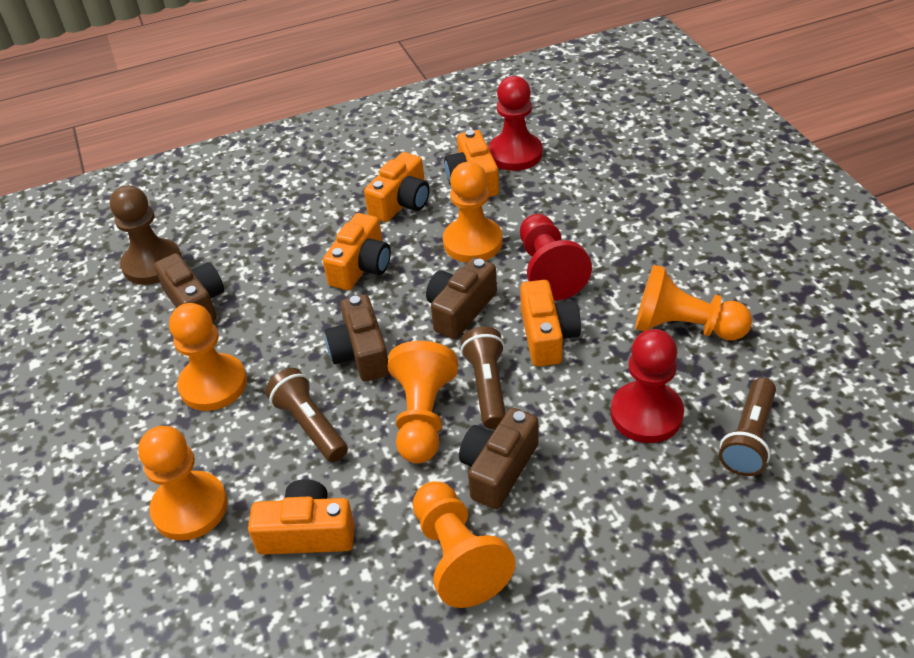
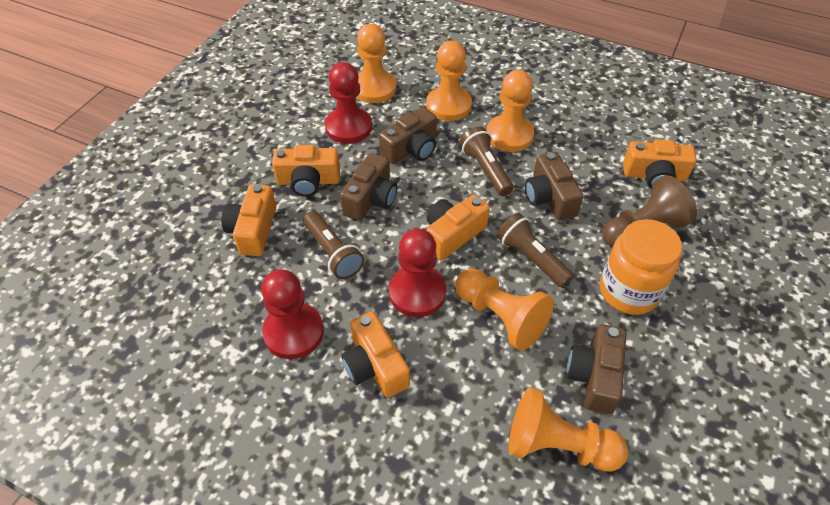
orange jar: none = 0 -> [600,219,682,315] = 1
orange pawn: [138,426,228,541] [169,303,247,411] [388,341,458,464] [413,481,515,608] [443,162,503,263] [635,265,752,340] = 6 -> [356,24,396,103] [426,40,472,121] [455,268,554,351] [486,70,534,152] [509,387,628,472] = 5

